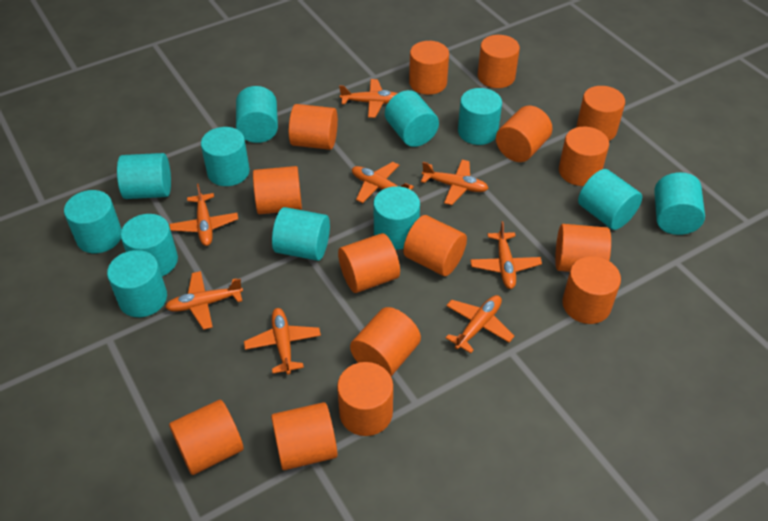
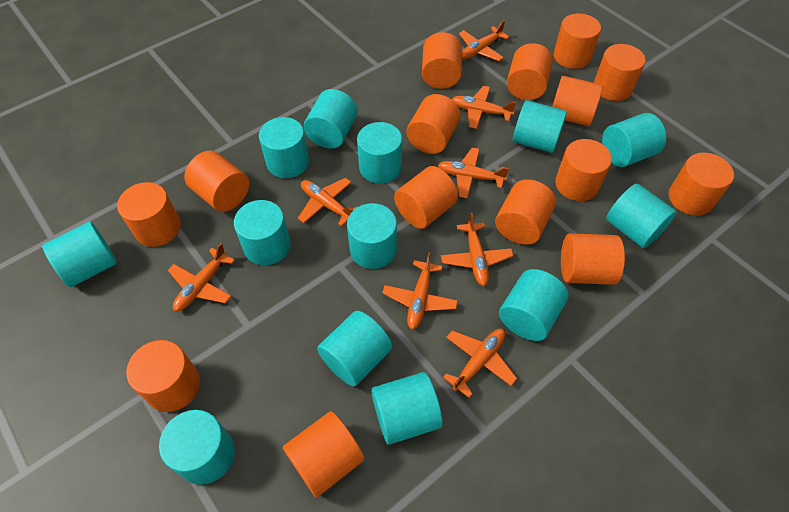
turquoise cylinder: [64,190,122,253] [107,250,167,317] [117,153,171,199] [121,214,178,276] [201,127,250,186] [236,86,278,143] [272,207,330,261] [373,186,420,250] [385,90,439,147] [458,88,502,145] [578,169,642,230] [654,172,705,235] = 12 -> [42,222,117,287] [159,410,235,485] [234,200,291,265] [259,117,309,178] [304,89,358,149] [317,311,392,386] [347,203,397,269] [357,122,402,184] [371,372,443,445] [499,269,569,341] [513,100,567,153] [602,113,666,167] [606,184,677,248] = 13

